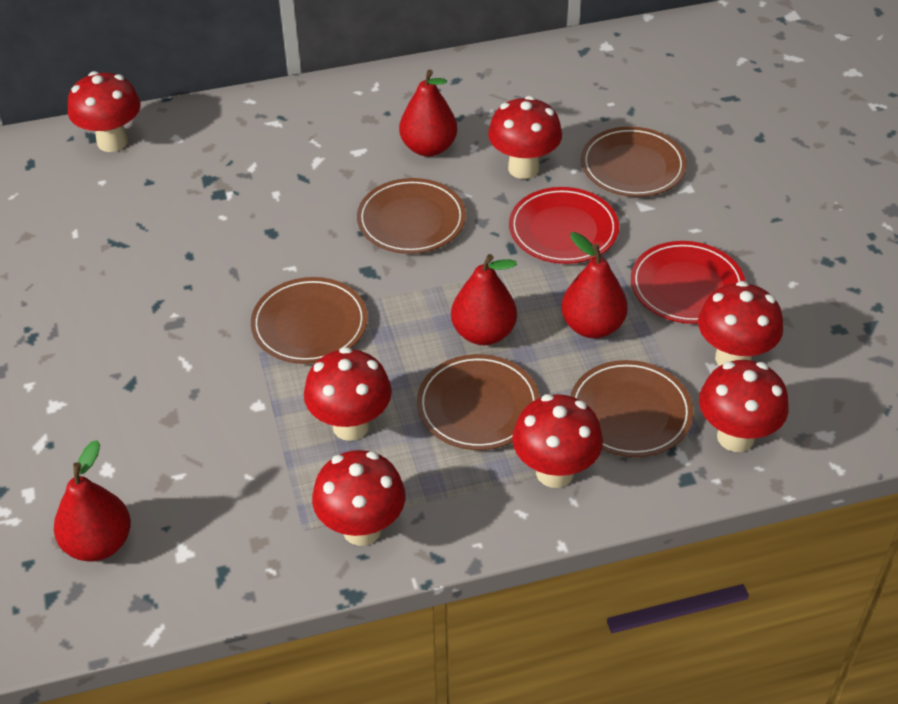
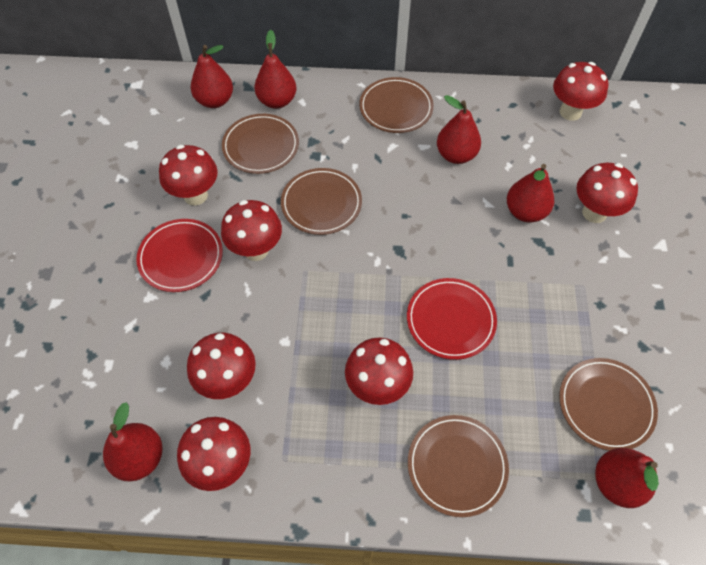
red pear: [54,440,131,561] [399,70,457,157] [451,254,517,345] [561,232,628,338] = 4 -> [103,402,163,482] [191,45,233,108] [254,30,296,109] [437,95,481,164] [507,164,554,222] [595,448,659,508] = 6

